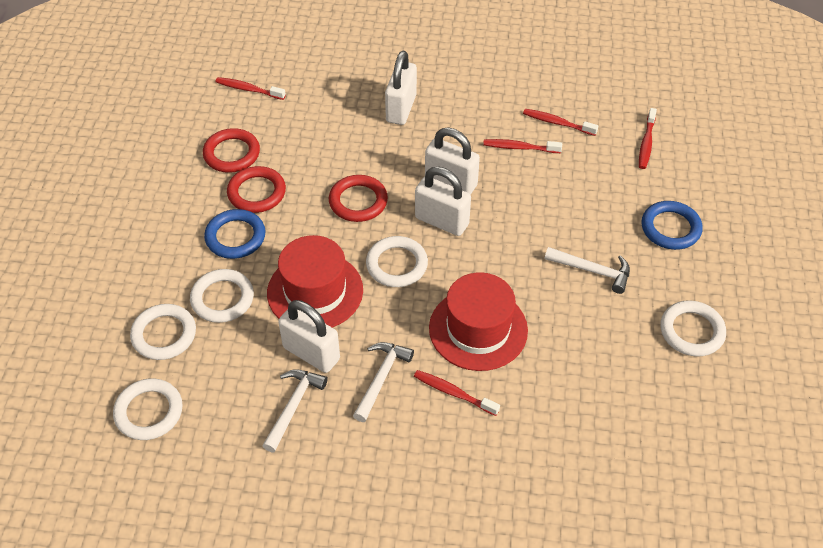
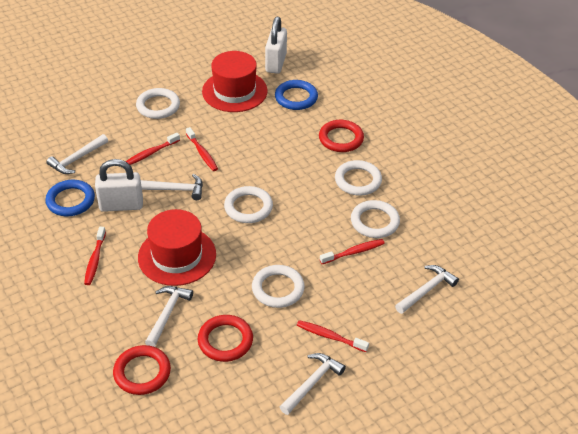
white hammer: [262,369,327,452] [353,342,414,422] [545,247,630,294] = 3 -> [47,134,108,174] [141,174,203,200] [145,286,193,347] [280,353,346,415] [395,265,459,314] = 5
white padlock: [278,300,340,373] [385,51,417,125] [415,167,471,236] [425,128,480,195] = 4 -> [95,159,143,212] [265,17,287,74] = 2

